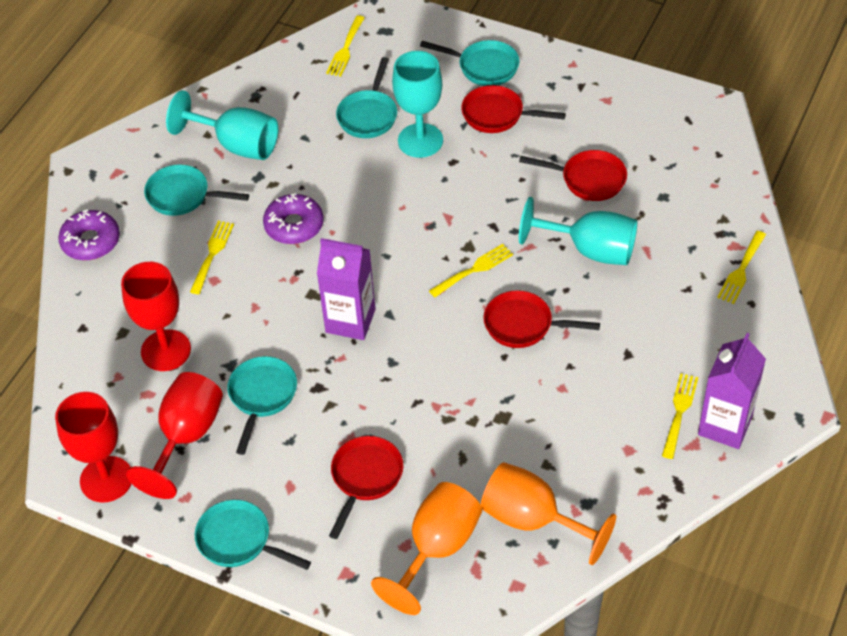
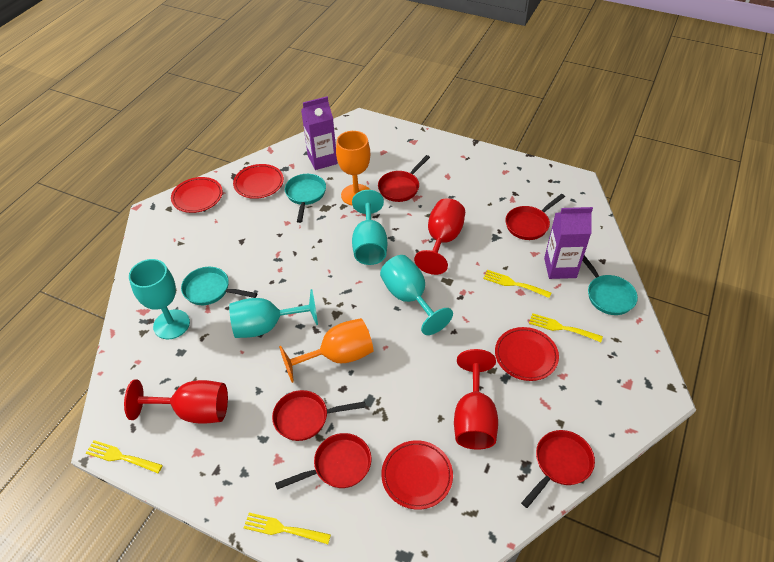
purple donut: [58,209,120,260] [263,193,324,244] = 2 -> none = 0
red pan: [329,436,403,539] [461,85,566,133] [483,290,600,348] [519,150,627,201] = 4 -> [272,390,366,441] [275,433,372,490] [378,155,430,202] [505,194,565,240] [521,430,595,508] = 5
red plate: none = 0 -> [171,177,223,213] [233,164,284,199] [381,440,453,510] [495,327,559,381] = 4
turquoise goblet: [166,90,278,160] [392,51,443,158] [519,197,637,265] = 3 -> [129,259,190,339] [229,289,318,338] [352,190,387,265] [380,255,453,335] = 4
turquoise pan: [144,164,249,216] [195,500,311,570] [227,356,297,455] [336,57,397,138] [420,40,519,86] = 5 -> [181,267,257,305] [285,174,326,223] [582,255,638,315] = 3
yellow fork: [190,221,234,294] [326,15,365,77] [429,244,513,298] [662,373,698,459] [717,231,766,304] = 5 -> [86,440,163,473] [244,513,331,544] [483,270,551,298] [529,313,603,342] = 4

